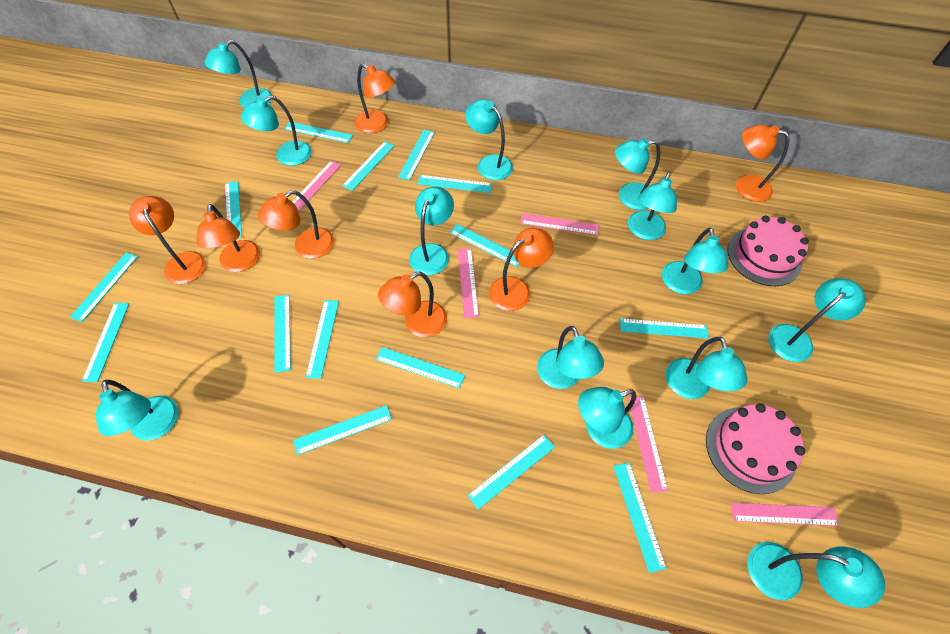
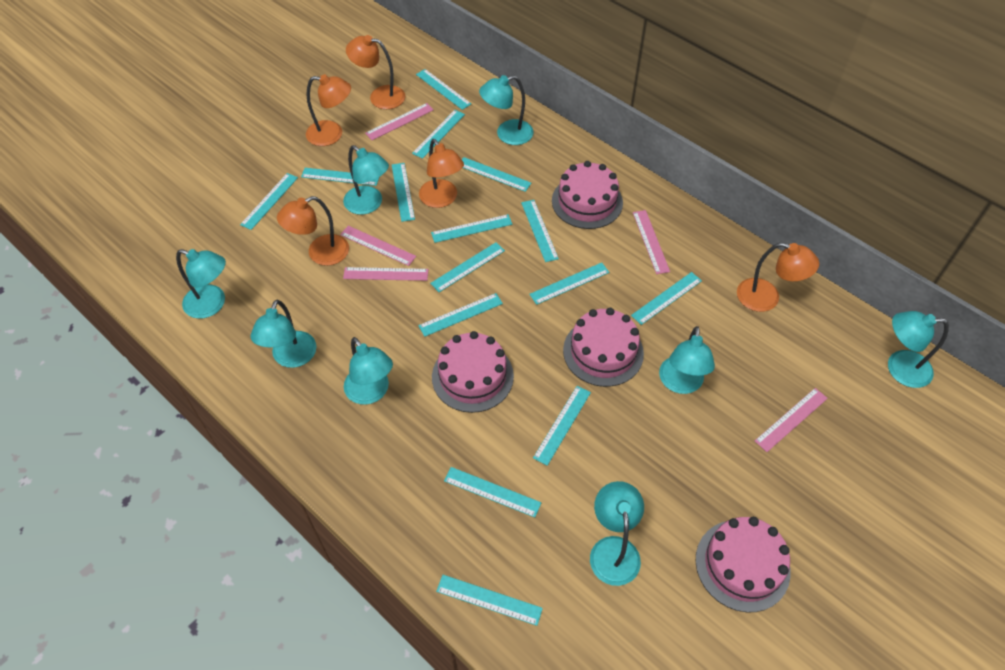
orange lamp: [129,196,206,284] [197,204,260,272] [258,190,334,259] [355,64,395,133] [378,271,447,337] [489,228,554,311] [736,125,789,202] = 7 -> [277,196,349,266] [306,74,351,146] [346,35,405,109] [419,139,464,208] [737,243,819,312] = 5
pink cake: [706,403,805,494] [728,216,809,286] = 2 -> [432,331,514,413] [552,161,623,229] [563,308,644,387] [696,517,791,612] = 4
turquoise lamp: [96,380,179,440] [204,40,272,108] [241,96,312,166] [409,187,454,275] [465,99,513,180] [537,326,604,389] [578,387,636,449] [615,138,660,210] [628,172,677,240] [662,228,728,294] [666,337,747,399] [747,542,885,608] [768,278,866,362] = 13 -> [176,249,226,319] [251,300,316,368] [343,145,389,215] [344,337,393,405] [479,75,533,145] [590,481,644,586] [659,326,715,394] [888,311,949,388] = 8

